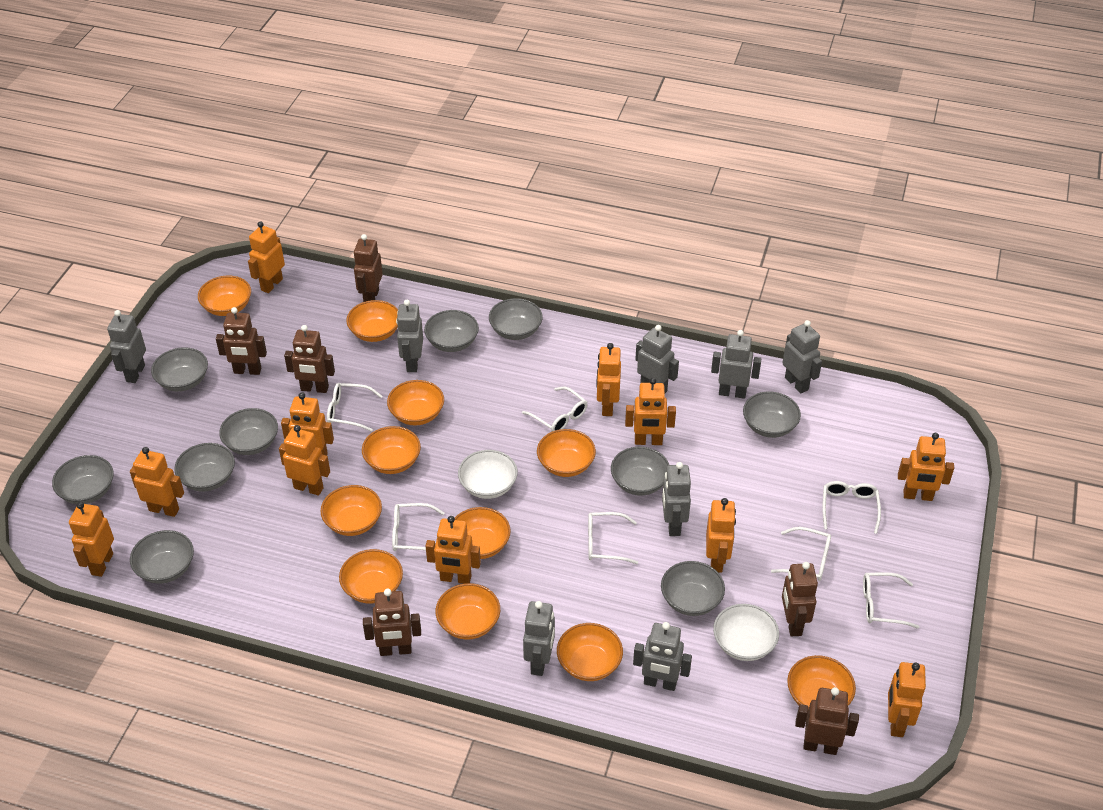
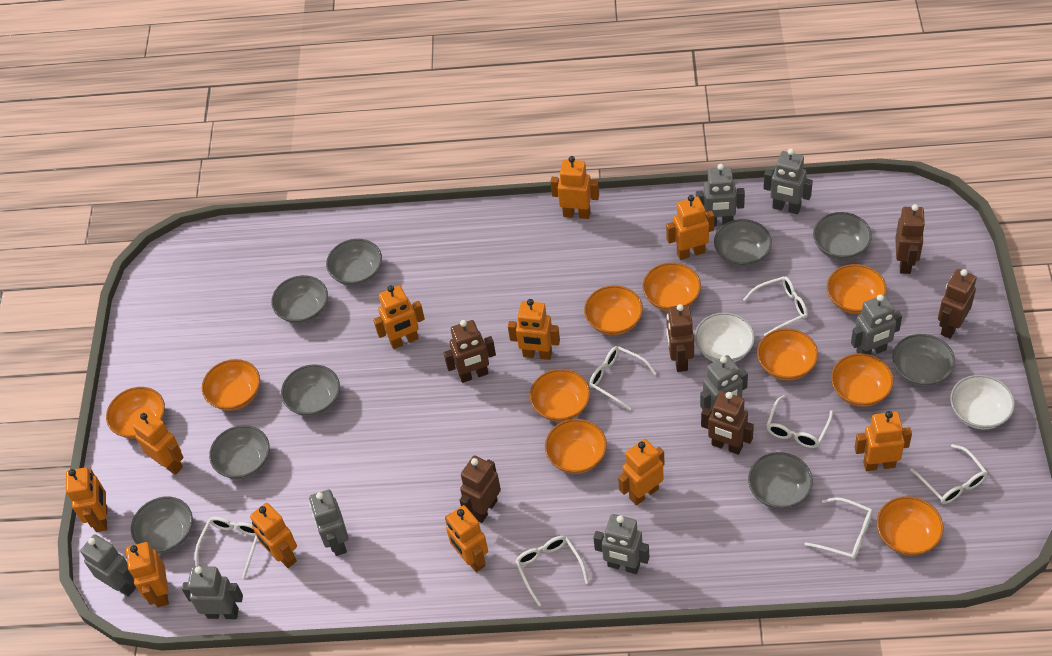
grey bowl: [52,455,114,504] [130,530,194,584] [151,347,208,391] [174,443,235,492] [219,408,278,455] [424,310,479,352] [489,298,543,340] [611,447,669,496] [661,561,725,616] [743,392,801,438] = 10 -> [131,497,193,553] [209,425,270,479] [271,275,328,324] [281,364,340,416] [326,239,382,286] [714,219,772,267] [748,452,813,509] [813,212,872,260] [892,334,955,387] = 9
orange bowl: [198,276,251,316] [321,485,382,536] [339,549,403,604] [346,300,398,342] [362,426,421,474] [387,380,444,426] [436,583,500,640] [455,507,511,559] [537,429,596,477] [557,623,623,681] [787,655,856,710] = 11 -> [106,387,165,439] [202,359,260,411] [530,369,590,422] [545,419,607,474] [584,285,643,335] [643,263,701,312] [757,328,818,381] [827,264,887,314] [831,353,894,407] [876,496,944,556] = 10

